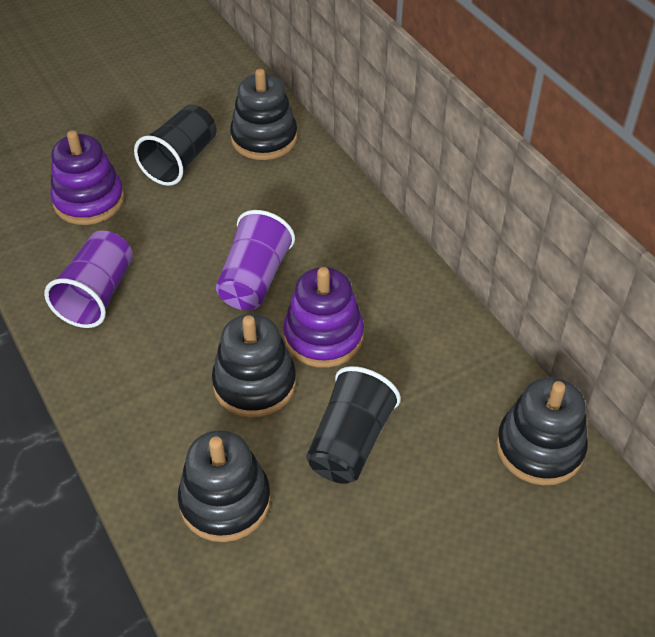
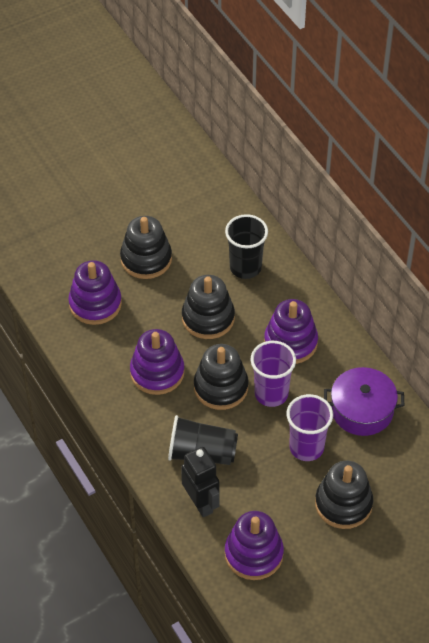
black robot: none = 0 -> [181,447,220,517] = 1
purple pot: none = 0 -> [324,367,404,436] = 1
purple stacking toy: [50,130,125,225] [283,267,364,368] = 2 -> [68,260,122,325] [130,329,185,395] [225,511,284,580] [264,299,318,364] = 4

